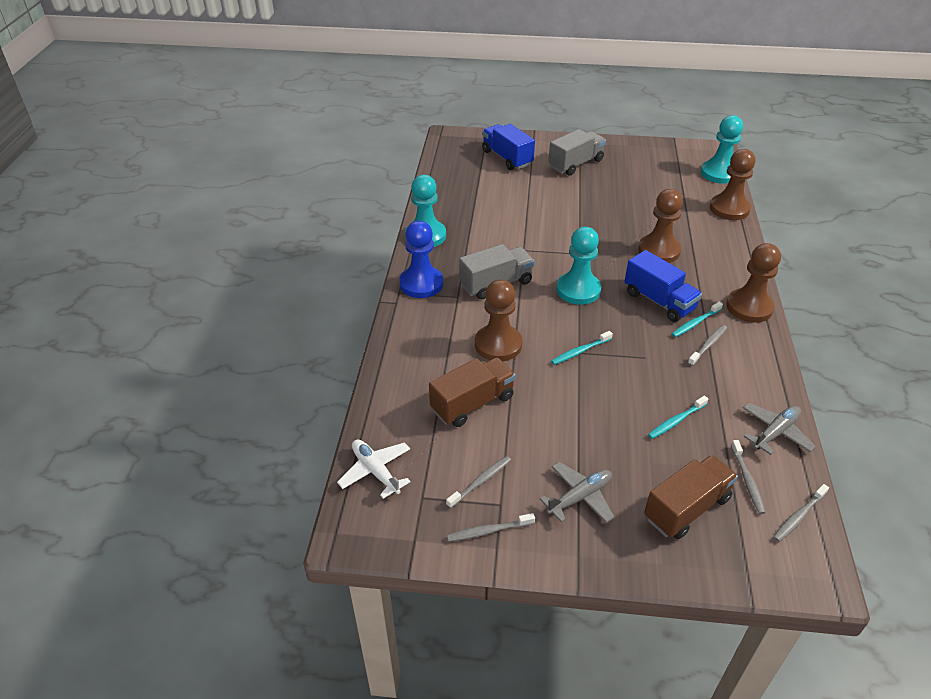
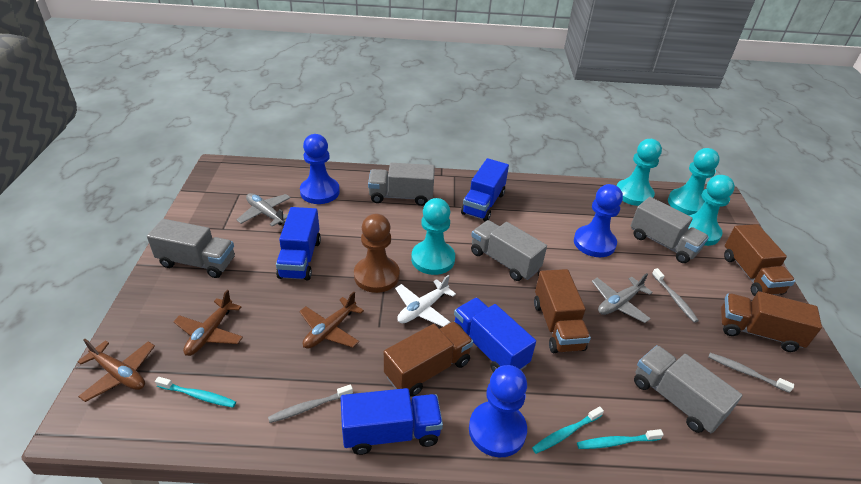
blue pawn: [399,221,443,298] = 1 -> [300,134,340,204] [469,365,527,457] [574,184,623,257] = 3
blue truck: [482,124,535,170] [624,250,702,322] = 2 -> [276,207,321,281] [341,388,443,455] [454,298,536,372] [461,158,509,221] = 4
brown pawn: [475,279,522,361] [638,189,683,263] [710,149,755,220] [726,243,781,323] = 4 -> [354,214,400,293] = 1
brown plane: none = 0 -> [77,339,155,402] [173,290,243,356] [299,292,364,349] = 3
brown truck: [429,357,516,427] [644,455,738,539] = 2 -> [384,322,473,397] [534,269,591,353] [721,291,822,352] [724,224,795,296] = 4
grey toothbrush: [446,456,511,509] [447,513,535,542] [688,325,727,366] [731,440,766,514] [773,484,829,542] = 5 -> [268,384,353,423] [652,268,699,323] [708,353,794,393] = 3
grey truck: [459,244,535,300] [548,129,606,176] = 2 -> [147,219,235,278] [368,163,435,206] [471,220,547,281] [631,197,709,263] [634,345,742,433] = 5
turquoise pawn: [406,175,446,247] [556,227,601,305] [701,115,743,184] = 3 -> [411,198,455,275] [616,139,662,206] [668,148,720,215] [687,175,735,246] = 4

